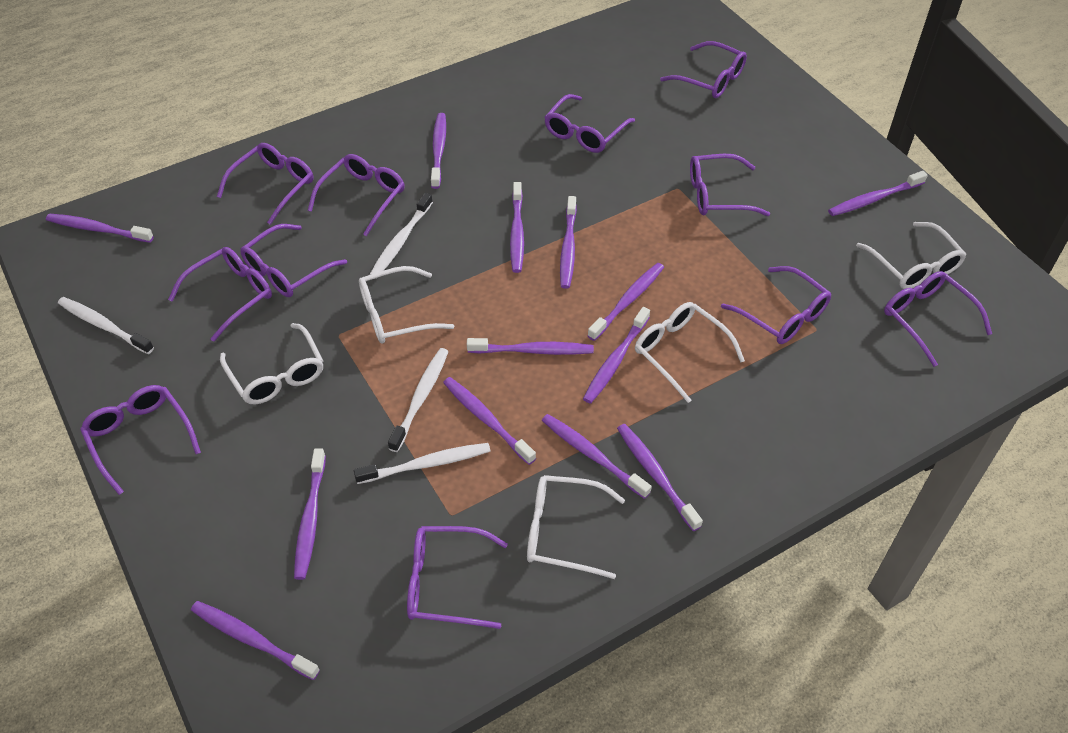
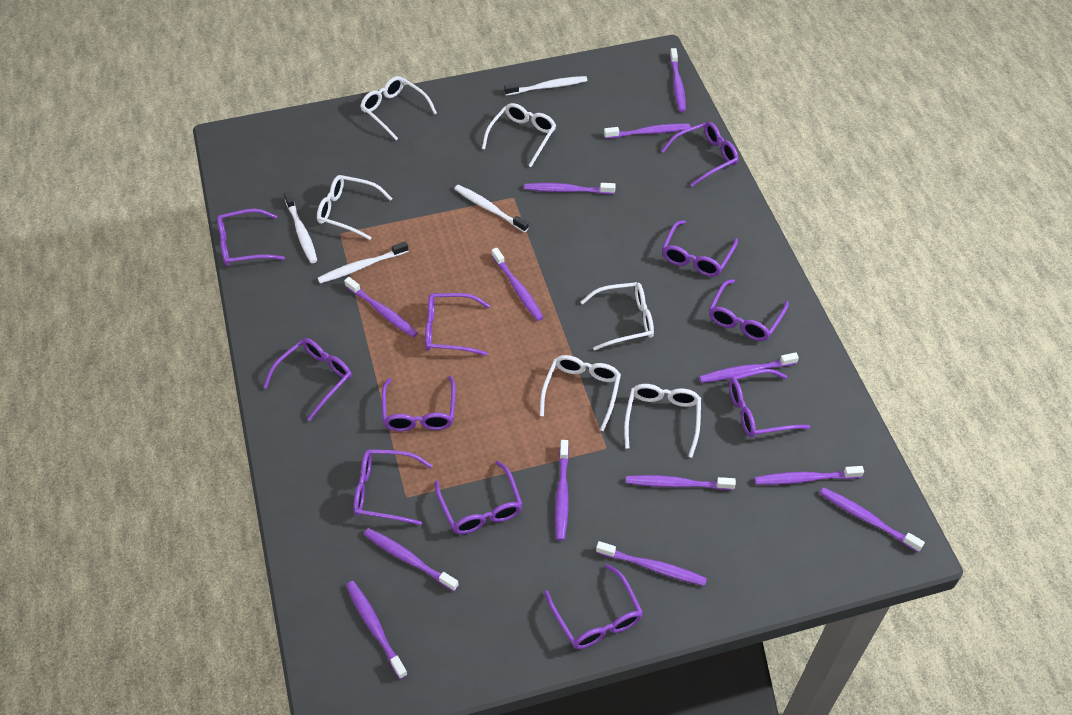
white glasses: [220,323,323,405] [359,266,454,344] [527,475,625,579] [635,302,745,403] [856,222,967,289] = 5 -> [317,175,393,240] [360,76,437,140] [482,103,556,167] [540,355,621,431] [580,282,654,351] [624,384,701,458] = 6

